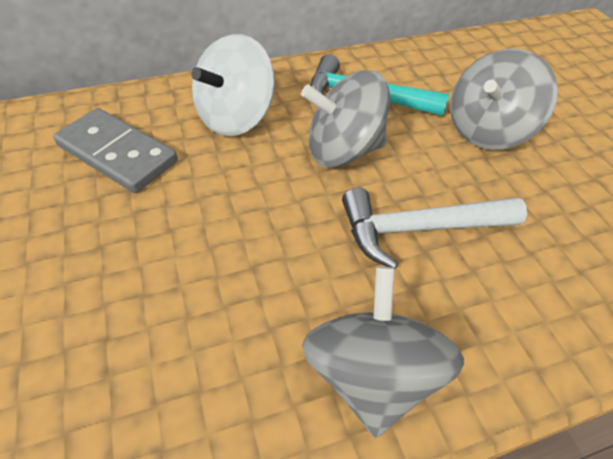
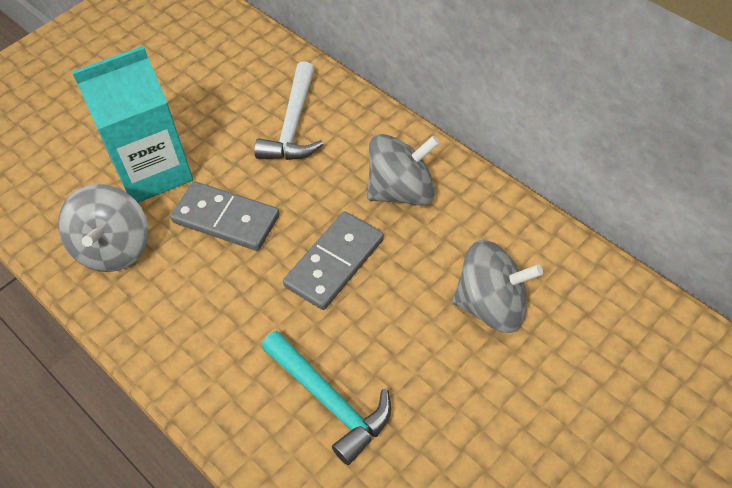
grey domino: [53,108,178,193] = 1 -> [170,181,280,251] [283,211,384,310] = 2
turquoise carton: none = 0 -> [72,46,193,203] = 1
white spinning top: [191,34,275,136] = 1 -> none = 0

